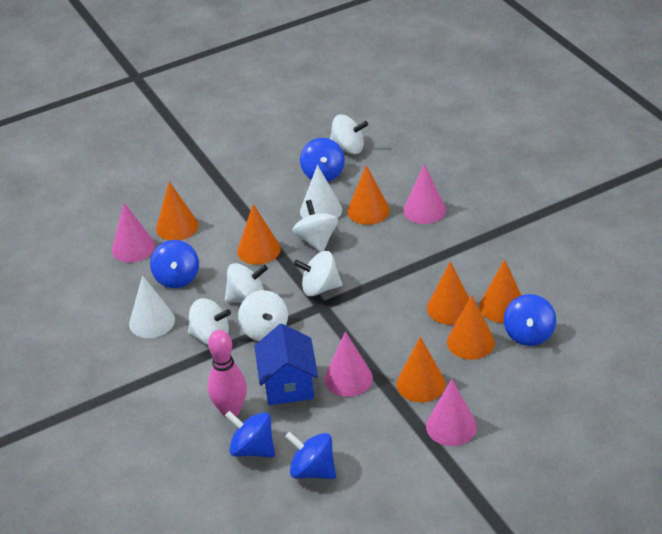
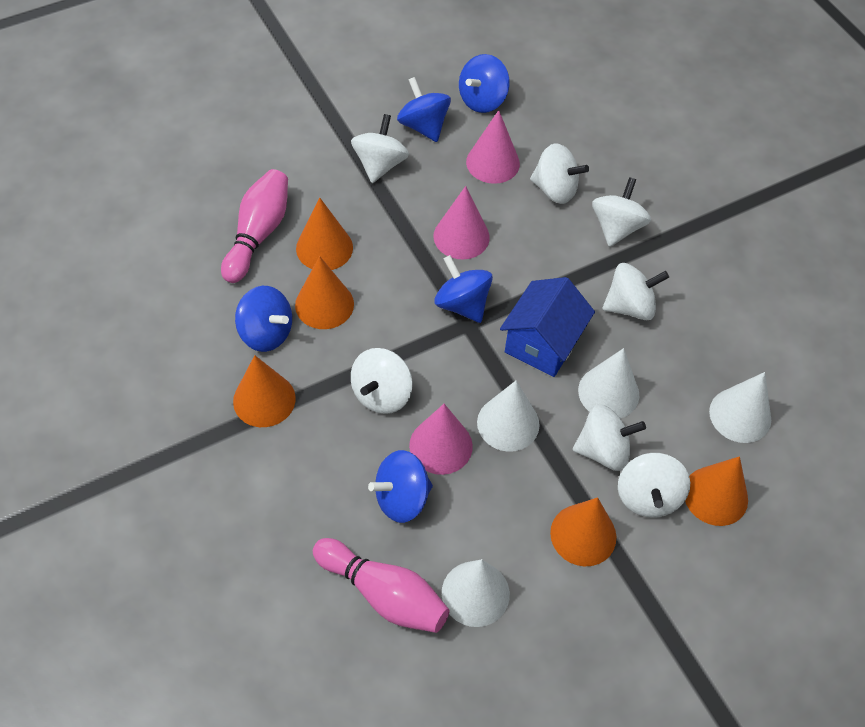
orange cone: [156,182,198,240] [237,204,281,265] [347,165,390,225] [396,337,446,402] [427,261,470,325] [447,295,495,360] [479,259,522,323] = 7 -> [233,355,296,427] [295,256,354,329] [296,198,353,270] [550,497,616,566] [685,456,748,526] = 5
pink bowling pin: [207,330,247,418] = 1 -> [221,169,288,283] [313,538,450,633] = 2
pink cone: [112,203,155,263] [324,331,373,397] [403,164,446,224] [426,379,477,446] = 4 -> [409,404,473,475] [433,186,490,260] [466,110,520,184] = 3
white cone: [129,275,175,338] [300,165,342,219] = 2 -> [442,559,510,627] [477,380,540,452] [578,348,639,419] [709,372,771,443] = 4
white spinning top: [188,298,231,345] [225,263,268,303] [238,290,288,341] [292,200,338,252] [294,251,343,296] [330,115,368,154] = 6 -> [351,114,409,183] [351,348,413,414] [530,143,589,204] [573,404,646,471] [592,177,651,247] [602,263,669,320] [618,453,690,517] = 7

